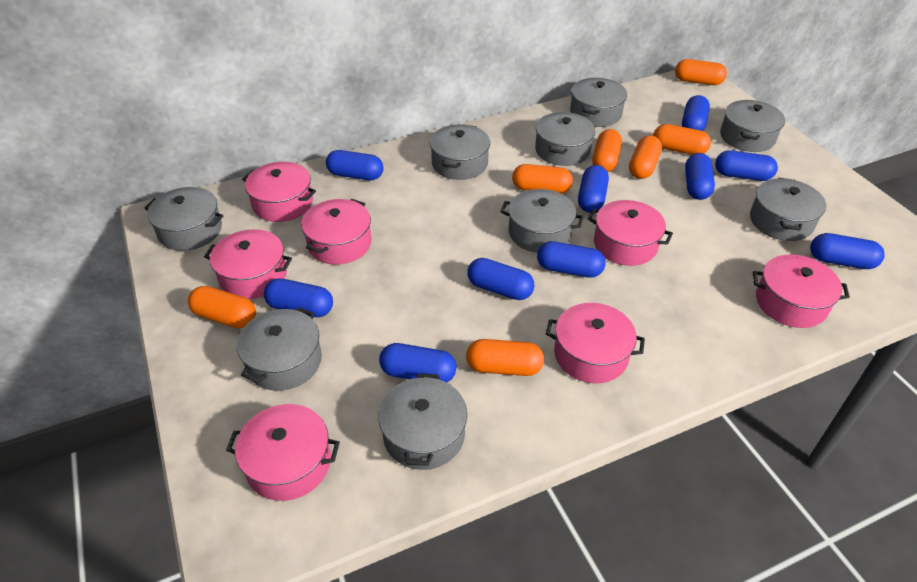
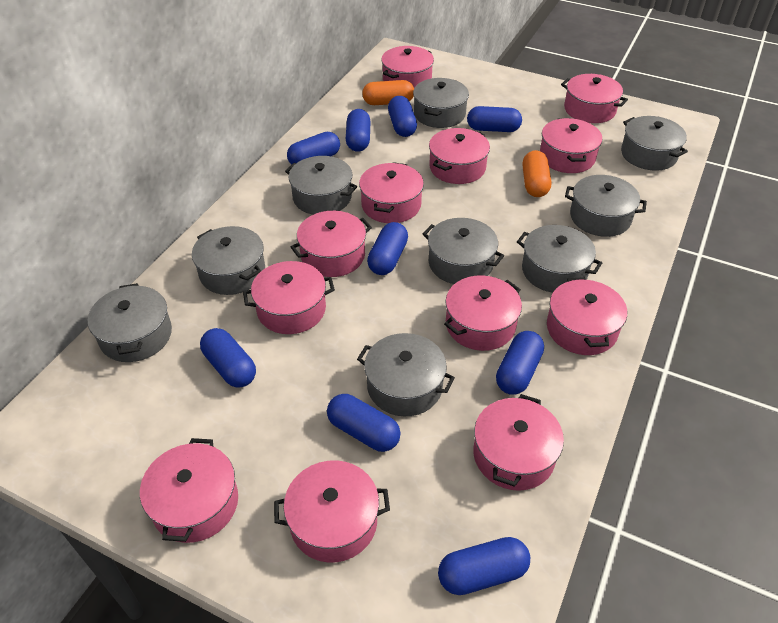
blue capsule: [264,278,333,317] [326,150,383,180] [379,343,456,383] [467,258,534,300] [537,241,606,278] [578,165,609,213] [682,95,710,131] [685,153,715,200] [715,150,778,181] [810,233,885,269] = 10 -> [200,328,256,388] [287,132,340,165] [327,394,401,452] [346,109,371,152] [367,222,408,275] [388,96,417,137] [438,537,530,595] [467,106,522,132] [496,331,544,395] = 9
orange capsule: [188,286,256,328] [466,339,544,376] [512,164,573,194] [592,129,622,172] [629,135,662,179] [653,124,711,155] [675,59,727,85] = 7 -> [362,80,414,105] [522,150,551,197] = 2
pink pot: [204,229,292,299] [226,404,340,501] [242,162,316,222] [301,199,372,265] [546,303,645,383] [588,200,673,266] [753,254,850,328] = 7 -> [140,438,238,543] [243,261,335,334] [274,460,390,563] [291,211,372,277] [359,162,424,223] [381,46,434,88] [429,128,490,184] [444,275,522,351] [473,394,564,491] [540,118,602,173] [547,277,627,355] [561,74,628,123] = 12

